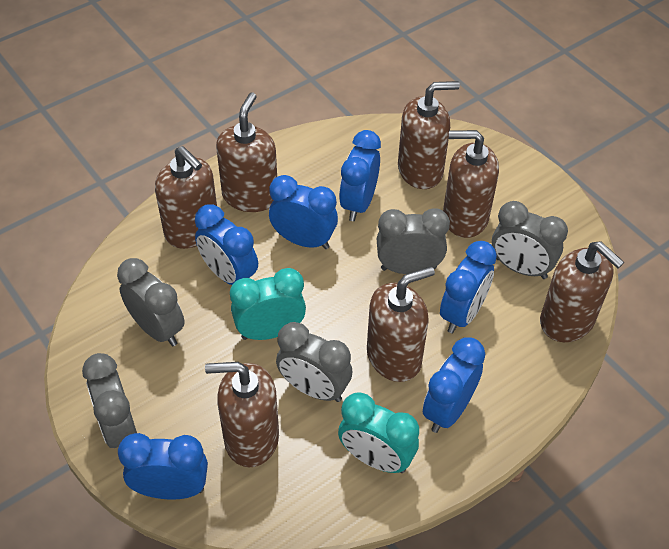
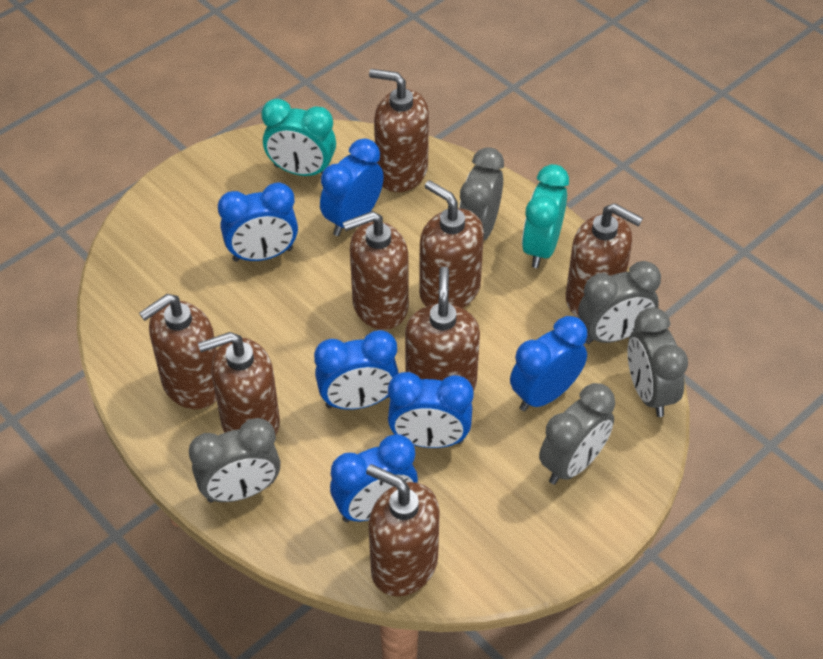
brown soap dispenser: [155,146,217,249] [205,362,279,468] [216,92,277,212] [367,266,435,382] [398,81,460,189] [443,130,499,238] [540,241,624,342] = 7 -> [139,294,217,409] [198,332,280,436] [342,211,409,330] [366,464,440,597] [369,69,429,192] [405,266,480,391] [419,180,484,308] [566,203,643,318] = 8

